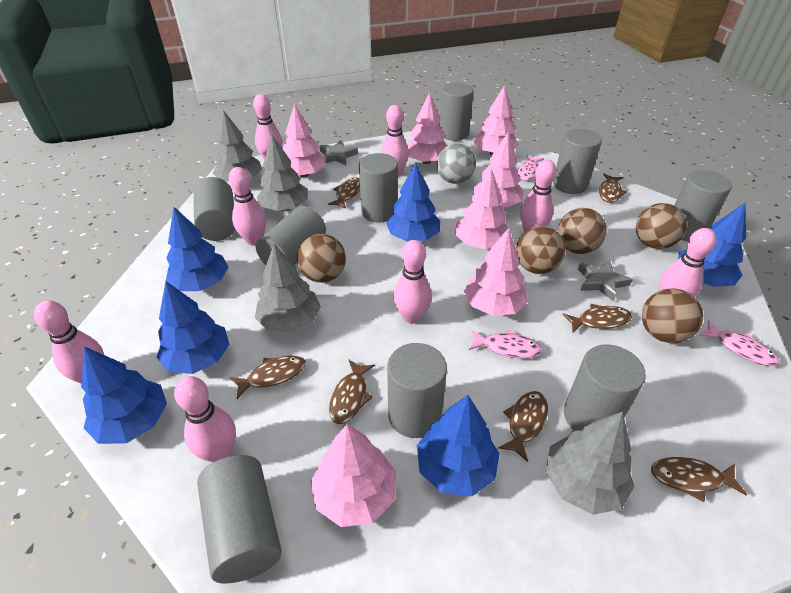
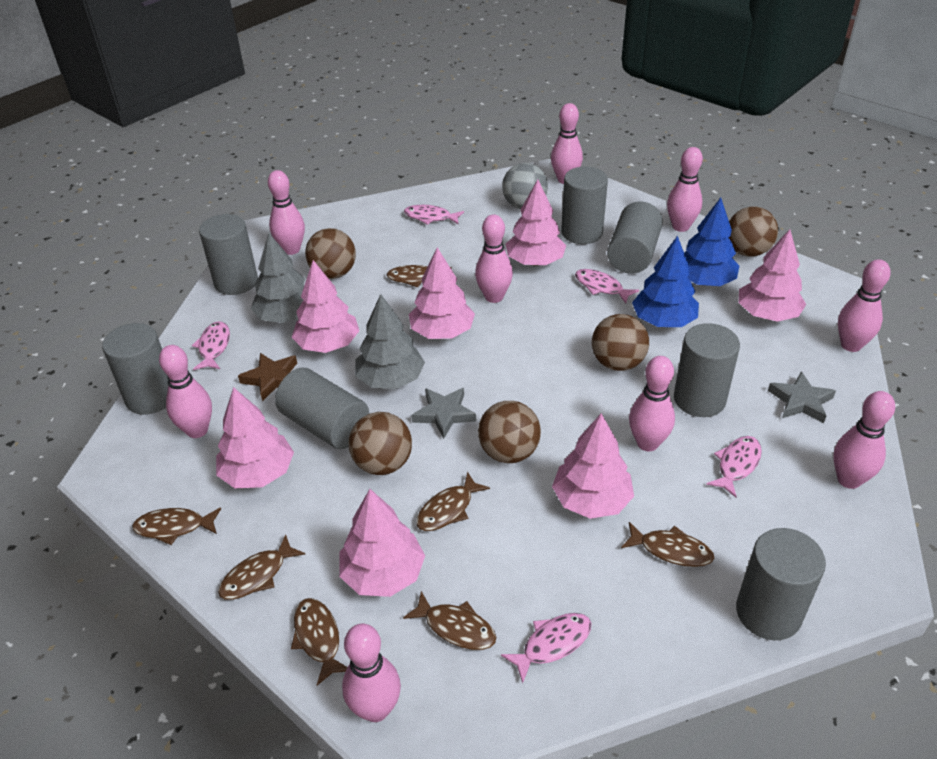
blue tree: [81,346,167,444] [156,281,229,374] [166,207,229,291] [386,162,440,241] [417,395,499,496] [678,203,746,287] = 6 -> [632,235,699,327] [684,198,739,286] = 2
brown star: none = 0 -> [238,353,297,401] = 1
grey cylinder: [194,177,235,241] [197,455,282,583] [256,206,326,265] [359,153,398,223] [387,343,447,438] [439,83,474,141] [553,129,602,194] [564,345,646,431] [674,170,732,241] = 9 -> [102,323,168,415] [199,214,258,295] [275,368,369,449] [561,167,608,244] [607,201,663,274] [674,323,740,417] [736,528,826,640] = 7
grey tree: [213,110,262,182] [255,244,321,332] [257,135,308,211] [546,412,635,515] = 4 -> [250,233,305,323] [355,294,425,389] = 2
pink bowling pin: [34,300,104,383] [174,376,236,462] [229,167,266,245] [253,94,283,160] [381,105,409,176] [393,240,432,324] [520,160,557,232] [659,228,717,297] = 8 -> [159,345,212,438] [268,170,305,255] [342,624,401,722] [475,214,513,303] [551,103,583,184] [629,356,675,451] [667,147,703,232] [833,391,895,489] [838,259,891,352] = 9
pink fish: [469,329,542,358] [517,155,544,181] [699,320,780,366] = 3 -> [192,321,230,370] [404,205,464,225] [501,613,591,684] [575,269,639,304] [706,436,762,497] = 5

